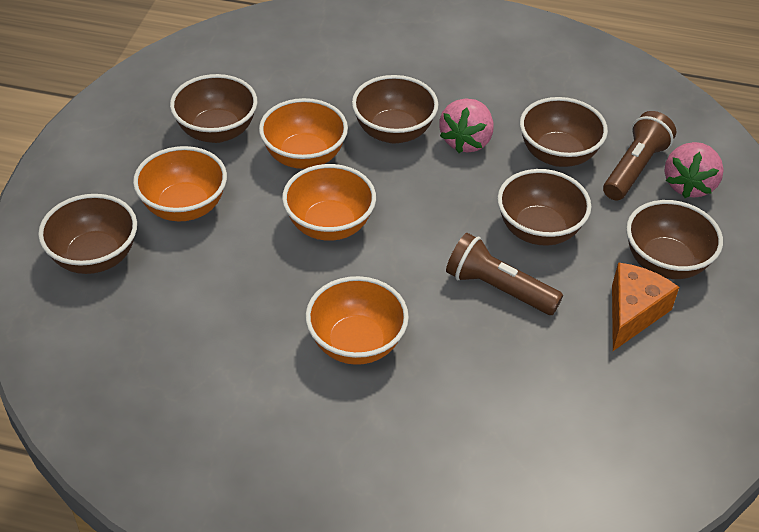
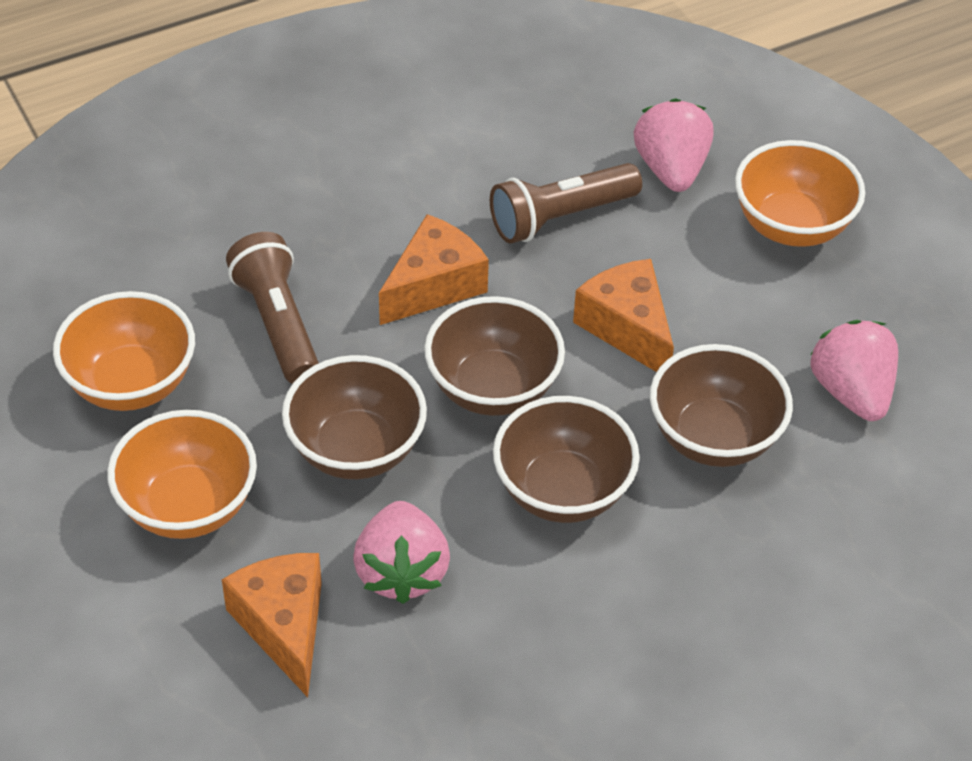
brown bowl: [38,194,137,274] [170,74,257,143] [352,75,438,143] [497,169,591,246] [520,97,608,167] [626,200,723,279] = 6 -> [282,355,427,479] [424,296,565,416] [493,396,640,523] [650,344,793,467] = 4
orange bowl: [133,146,227,221] [259,98,348,169] [282,164,376,241] [305,276,409,365] = 4 -> [53,291,195,411] [107,410,257,539] [735,140,865,247] = 3
orange cheese: [612,262,679,351] = 1 -> [222,553,322,697] [379,214,489,325] [573,259,674,372] = 3
pink strawberry: [440,99,494,153] [664,142,724,198] = 2 -> [353,501,450,604] [634,98,714,192] [810,320,898,421] = 3

